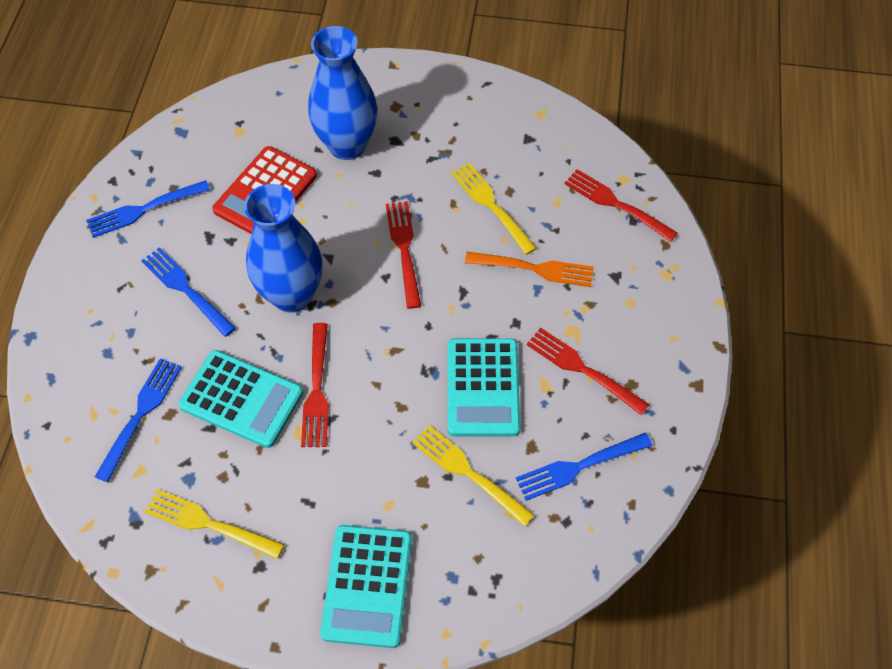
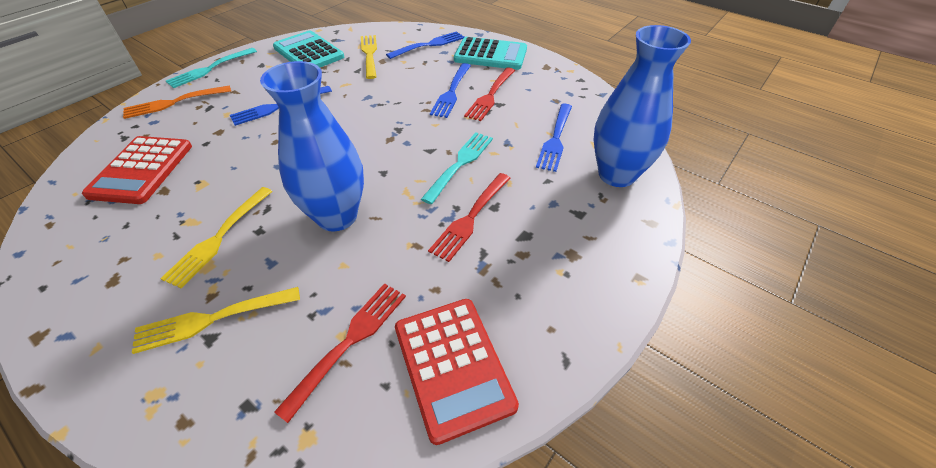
red calculator: [212,146,317,234] = 1 -> [82,136,192,204] [395,299,519,445] = 2
red fork: [301,323,329,447] [386,201,421,309] [527,328,650,415] [564,169,678,242] = 4 -> [274,283,406,423] [428,173,511,262] [464,68,515,121] = 3
turquoise calculator: [178,350,303,448] [320,525,412,648] [448,338,520,437] = 3 -> [273,30,344,67] [454,37,527,70] = 2
turquoise fork: none = 0 -> [166,48,257,88] [421,132,493,204] = 2

